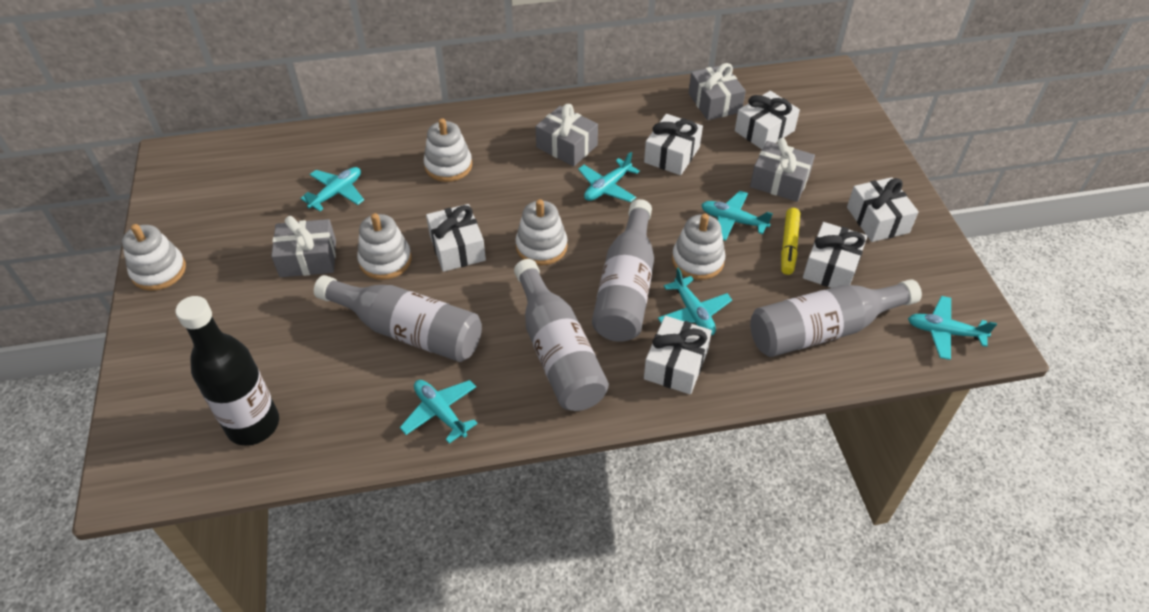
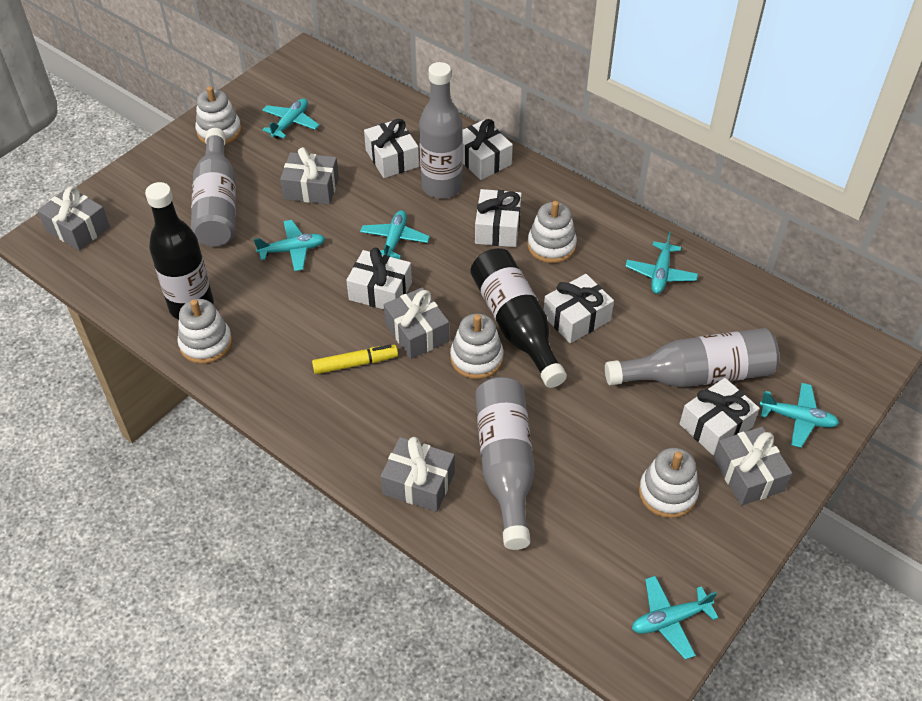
black bottle: [176,296,279,446] = 1 -> [145,182,214,320] [470,248,567,388] = 2
grey gift: [271,216,336,277] [536,104,598,166] [689,63,746,120] [750,138,815,202] = 4 -> [37,186,110,251] [280,147,339,205] [381,437,455,512] [384,287,449,359] [713,427,792,506] = 5

